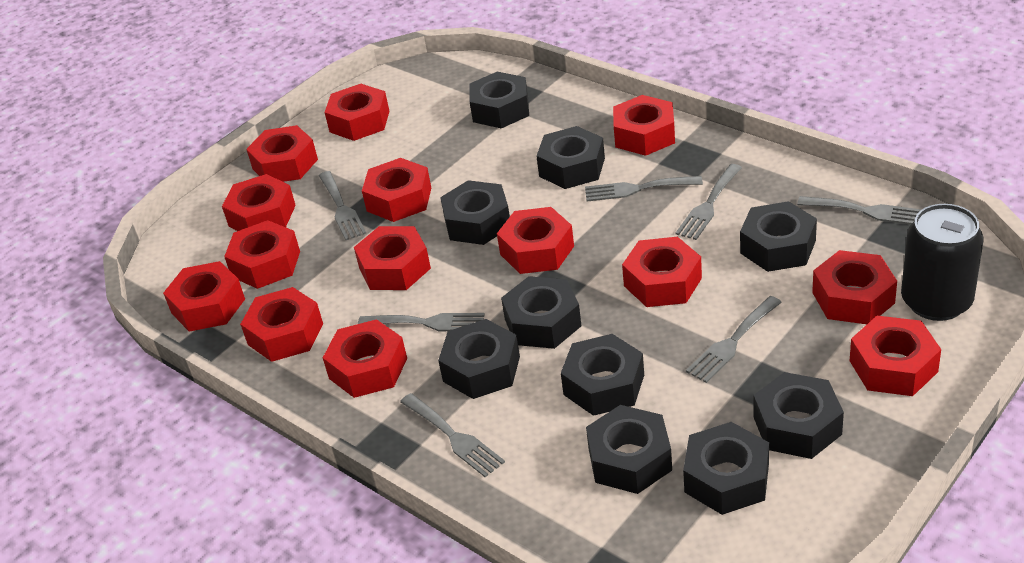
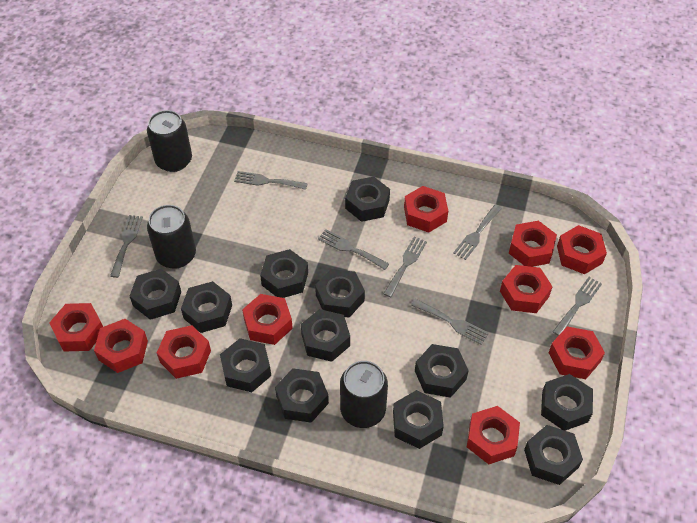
black can: [901,204,983,321] = 1 -> [147,110,192,172] [147,205,196,269] [340,361,388,428] = 3
black nut: [438,319,520,399] [440,180,510,245] [469,72,529,129] [501,276,581,349] [536,126,605,189] [561,334,644,416] [586,405,672,494] [683,422,769,515] [740,201,817,272] [754,372,844,459] = 10 -> [130,269,181,320] [181,281,232,333] [220,338,271,392] [260,249,308,298] [275,368,329,423] [301,309,350,362] [315,269,365,318] [345,177,390,222] [393,390,444,449] [415,344,469,398] [524,425,583,485] [541,374,593,431] = 12
red nut: [163,261,245,332] [222,174,296,231] [224,220,300,289] [240,287,323,362] [246,125,318,182] [323,319,407,398] [324,84,389,141] [354,226,431,290] [362,158,431,222] [497,207,574,274] [613,95,675,156] [622,237,702,307] [812,250,897,324] [850,316,941,396] = 14 -> [49,303,103,352] [94,319,148,373] [157,325,211,379] [242,294,293,345] [404,186,448,233] [467,406,520,464] [500,265,553,313] [509,221,557,267] [549,326,605,379] [557,225,607,274] = 10

